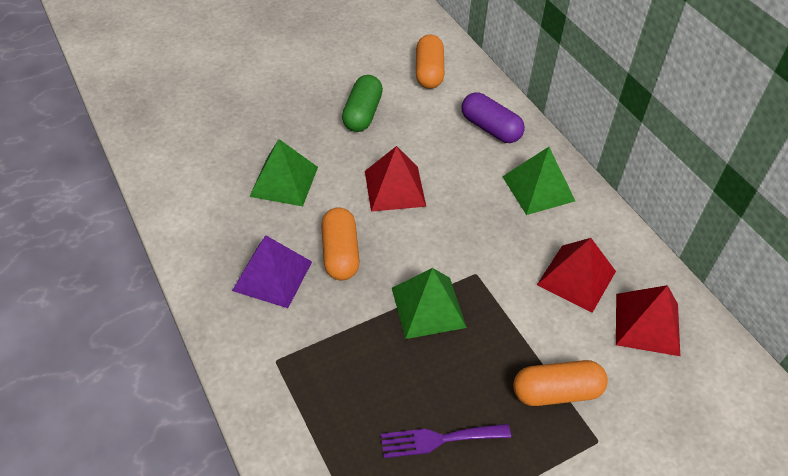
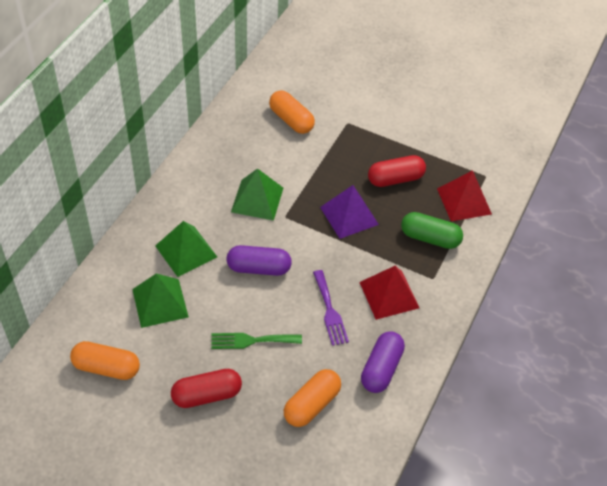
green fork: none = 0 -> [211,333,302,349] = 1
purple capsule: [461,92,525,143] = 1 -> [227,245,292,276] [361,331,405,393] = 2
red capsule: none = 0 -> [171,369,242,408] [368,155,426,187] = 2
red pyramid: [365,146,426,212] [537,238,616,313] [616,285,680,356] = 3 -> [359,266,419,320] [437,170,492,221] = 2

